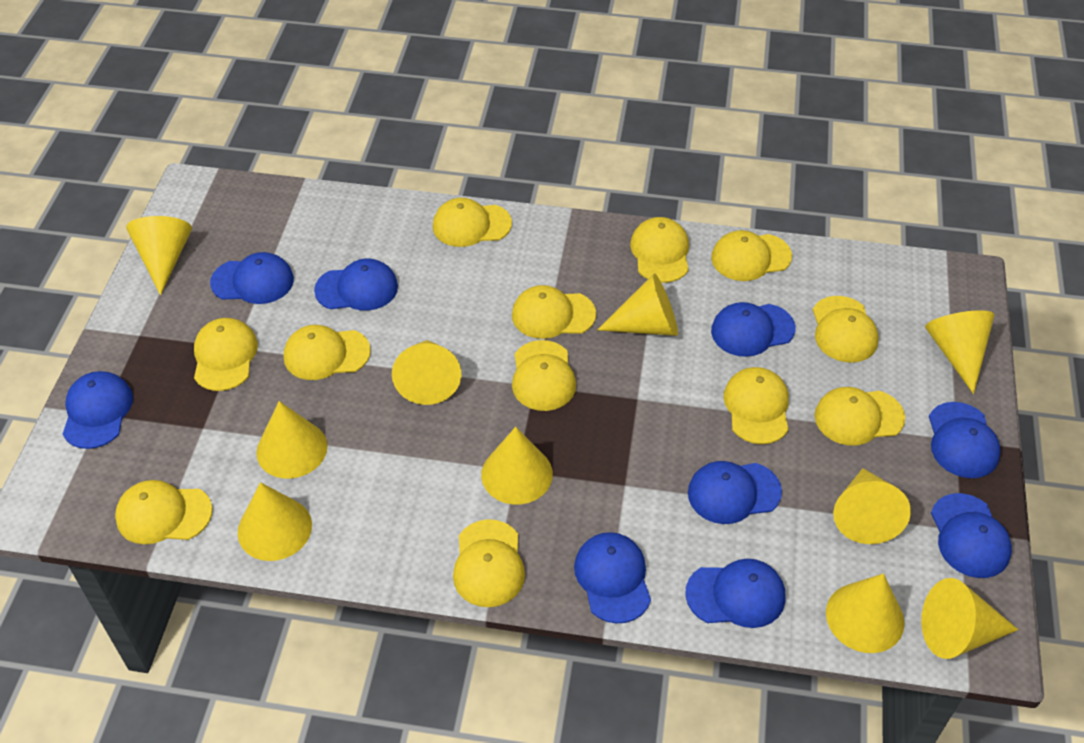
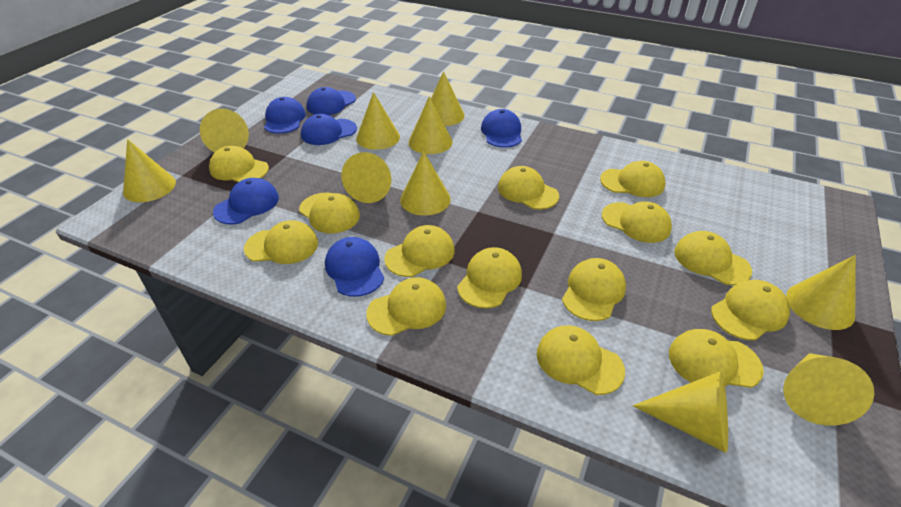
blue cap: [63,371,133,449] [210,252,294,304] [314,258,398,311] [574,532,651,624] [685,559,785,628] [688,461,782,524] [711,302,795,357] [929,402,1001,478] [931,493,1012,578] = 9 -> [213,178,279,224] [264,97,306,134] [301,114,357,145] [307,87,356,115] [325,237,384,297] [481,109,522,148] = 6
yellow cap: [115,480,212,544] [194,318,258,391] [283,325,371,380] [433,198,512,247] [453,519,525,607] [512,285,596,339] [512,340,576,411] [630,217,689,283] [711,230,792,281] [723,367,789,444] [813,296,879,363] [814,387,905,446] = 12 -> [209,146,269,182] [244,220,318,264] [299,193,360,234] [366,277,446,336] [384,225,455,277] [457,247,522,308] [498,166,559,210] [537,325,625,395] [562,258,626,321] [600,161,665,197] [602,201,672,243] [669,329,764,388] [674,231,752,286] [711,280,790,341] = 14

